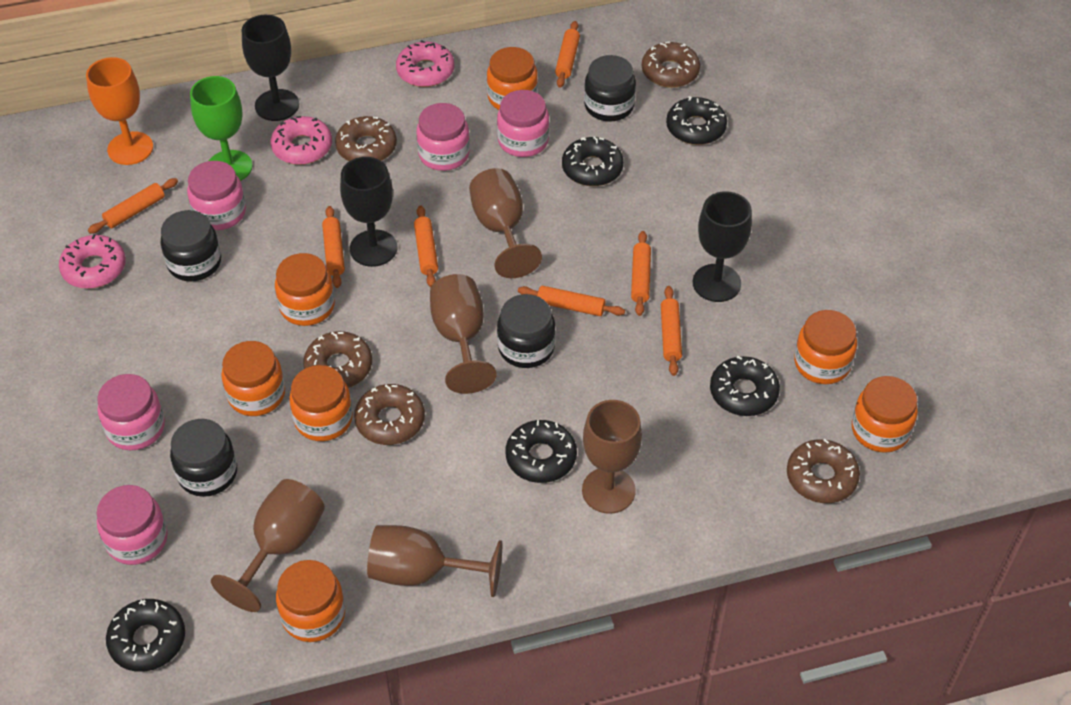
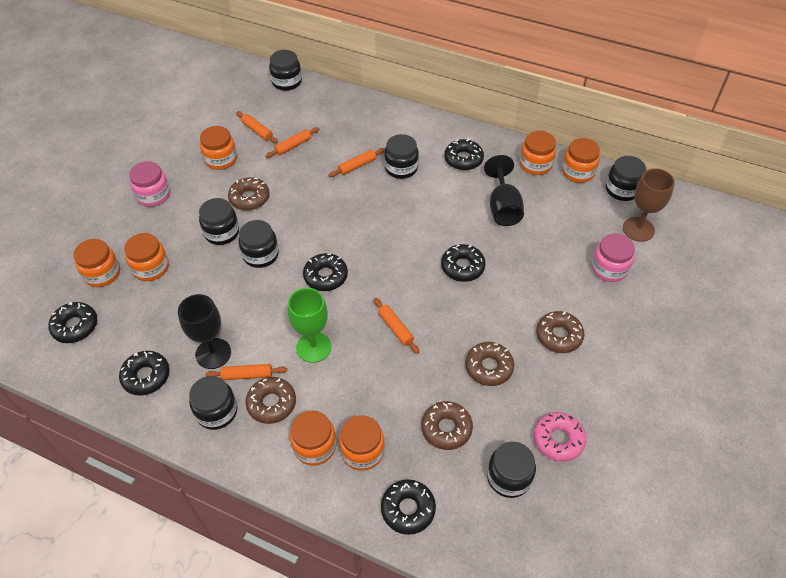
black donut: [106,599,185,672] [506,420,577,483] [562,136,624,186] [666,96,727,145] [710,356,780,416] = 5 -> [48,302,97,343] [119,351,170,396] [303,253,348,291] [381,479,436,535] [441,244,486,282] [444,139,484,170] = 6
black goblet: [242,15,299,121] [340,157,397,267] [693,191,752,302] = 3 -> [178,294,231,369] [484,155,524,226] = 2
black jar: [160,210,221,282] [170,419,237,497] [497,294,556,368] [584,55,636,122] = 4 -> [189,376,237,430] [199,198,239,245] [239,220,279,268] [269,50,302,91] [384,134,419,179] [487,442,536,498] [606,156,646,201] = 7
brown goblet: [211,479,325,612] [367,525,502,597] [430,274,497,394] [469,168,542,278] [582,400,642,514] = 5 -> [623,168,675,242] = 1
orange goblet: [86,57,153,165] = 1 -> none = 0
orange rolling pin: [88,178,178,234] [322,206,345,288] [414,206,438,287] [518,286,625,316] [555,21,580,88] [631,231,651,316] [661,286,682,376] = 7 -> [206,364,287,380] [236,111,278,143] [265,127,319,158] [329,148,385,177] [374,298,419,354] = 5
pink donut: [59,234,126,289] [271,116,332,165] [396,40,454,87] = 3 -> [534,412,586,462] = 1
pink jar: [97,374,165,450] [97,485,168,565] [187,161,246,230] [416,103,470,171] [497,90,549,157] = 5 -> [129,161,170,207] [591,234,635,282] = 2

